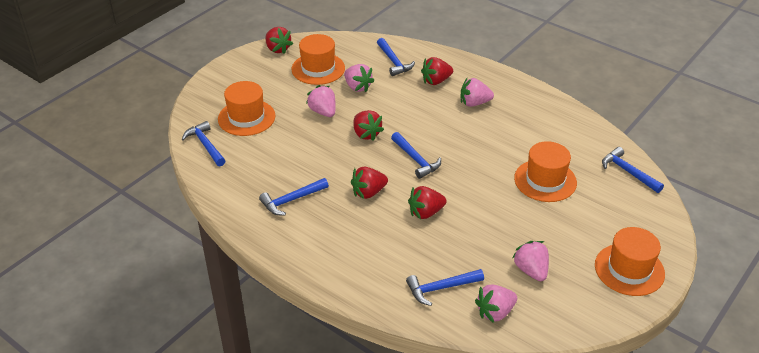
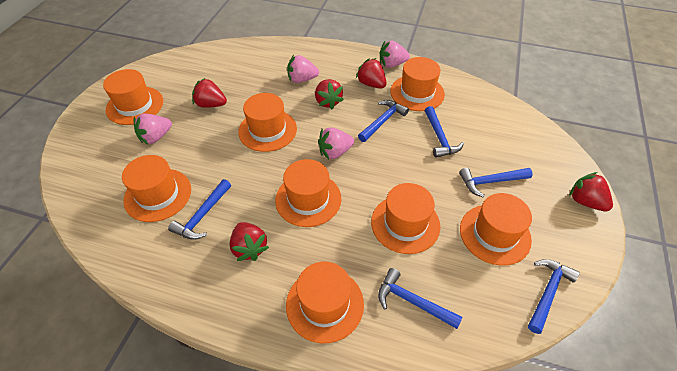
orange hat: [218,81,275,136] [292,34,345,85] [514,141,577,202] [595,227,665,296] = 4 -> [103,69,163,125] [122,155,191,222] [238,93,297,152] [275,159,341,227] [286,262,364,343] [371,183,440,254] [390,57,445,111] [460,193,532,266] = 8
pink strawberry: [306,85,336,117] [344,64,374,92] [461,78,494,107] [475,285,517,323] [512,241,549,281] = 5 -> [134,114,172,144] [287,55,319,83] [318,127,354,160] [380,41,410,68] = 4

